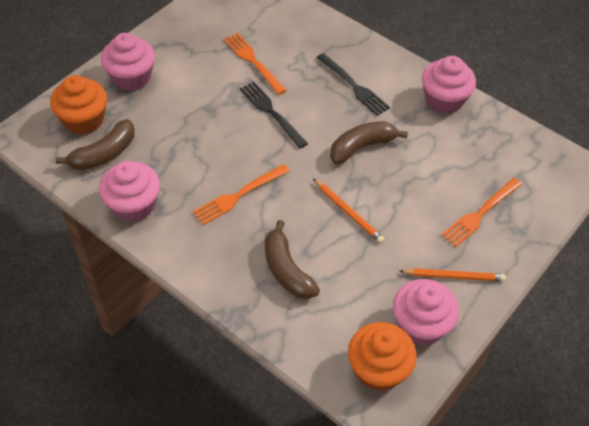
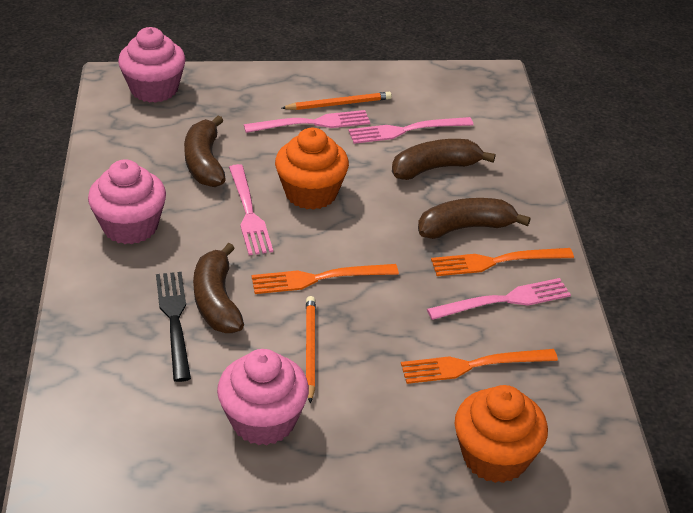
black fork: [239,81,308,148] [316,53,390,116] = 2 -> [156,272,191,382] = 1
brown banana: [56,119,134,171] [265,220,320,299] [330,121,408,164] = 3 -> [184,116,226,187] [193,243,244,333] [392,139,495,180] [418,198,531,239] = 4
pink cupcake: [99,161,160,222] [101,33,155,91] [393,279,459,346] [422,56,476,114] = 4 -> [88,159,166,244] [118,27,186,103] [217,349,309,445] = 3
pink fork: none = 0 -> [229,164,273,255] [244,110,370,133] [348,117,474,144] [427,278,571,320] = 4

